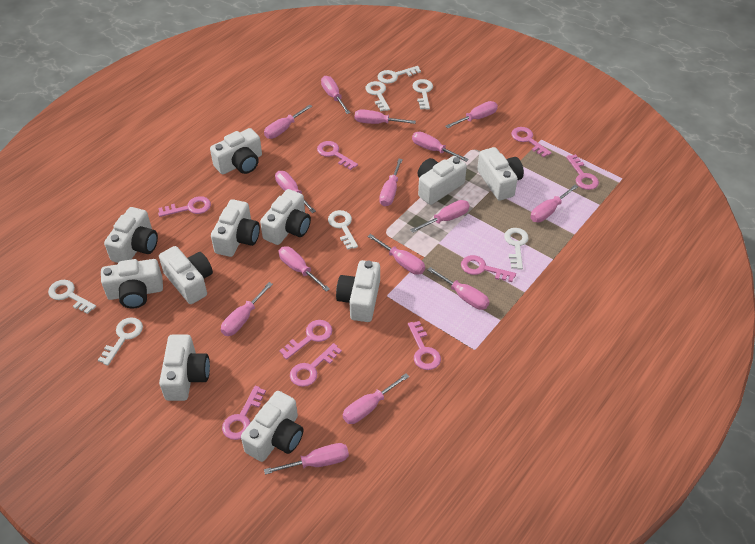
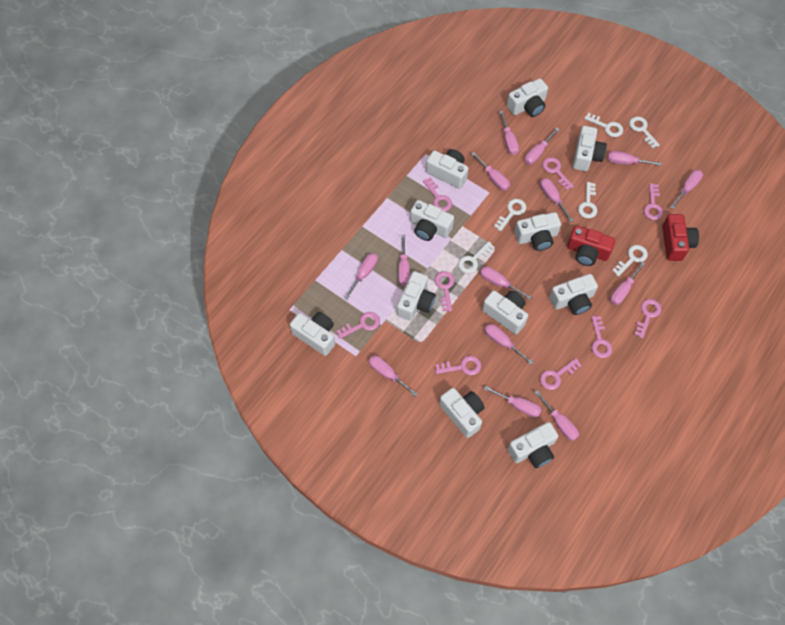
pink screwdriver: [221,282,273,336] [264,104,312,139] [264,443,349,475] [275,171,316,213] [279,246,330,292] [321,76,350,114] [343,373,409,424] [354,109,416,124] [367,234,425,275] [379,159,403,207] [410,200,470,233] [412,132,469,162] [427,267,490,310] [445,101,498,128] [530,185,578,222] = 15 -> [344,253,378,300] [369,355,418,397] [398,235,410,286] [471,152,510,191] [480,266,532,300] [484,386,542,418] [485,324,534,365] [499,111,519,155] [525,128,560,165] [534,390,579,441] [540,178,574,222] [608,151,662,166] [610,262,646,305] [670,170,703,209] = 14
red camera: none = 0 -> [567,226,615,266] [662,214,699,261] = 2
white key: [48,280,96,314] [98,317,143,366] [328,210,358,250] [365,81,390,111] [377,66,421,84] [412,79,433,110] [504,228,529,270] = 7 -> [458,241,495,273] [494,199,526,231] [578,182,597,218] [584,113,623,137] [612,245,648,277] [629,116,660,149] = 6

